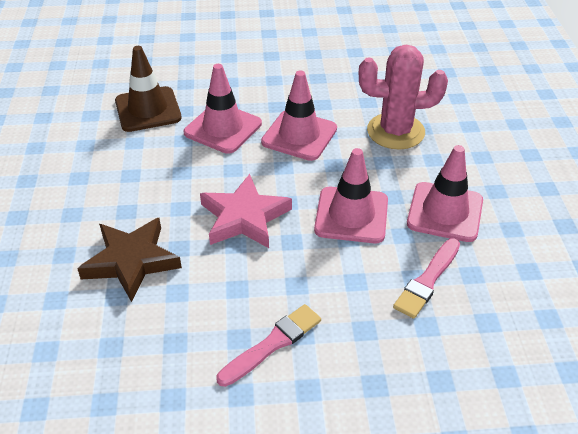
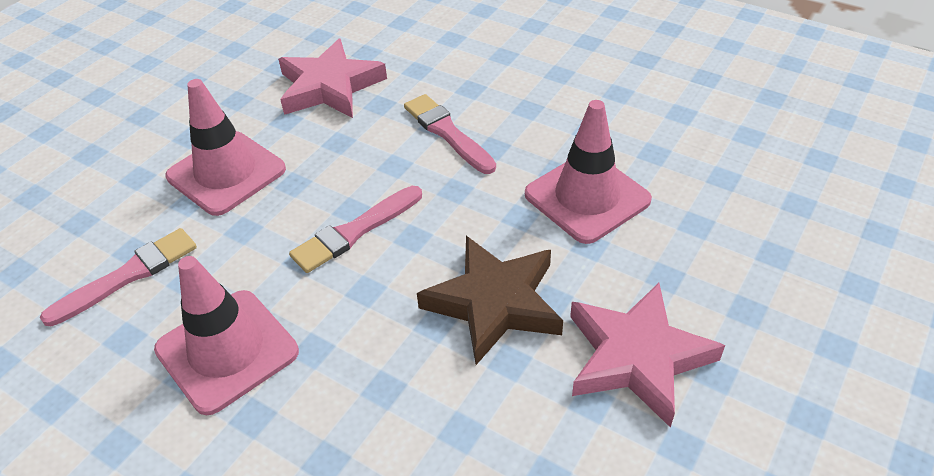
brown traffic cone: [115,46,182,132] = 1 -> none = 0
pink brush: [216,304,321,387] [393,238,460,319] = 2 -> [40,228,197,326] [289,186,422,273] [404,94,496,174] = 3
pink cactus: [359,45,448,150] = 1 -> none = 0
pink star: [200,174,292,248] = 1 -> [278,39,387,118] [570,283,725,428] = 2
pink traffic cone: [184,64,262,154] [261,70,337,161] [314,148,388,243] [407,145,483,242] = 4 -> [154,256,299,415] [165,79,286,216] [525,100,652,244] = 3

